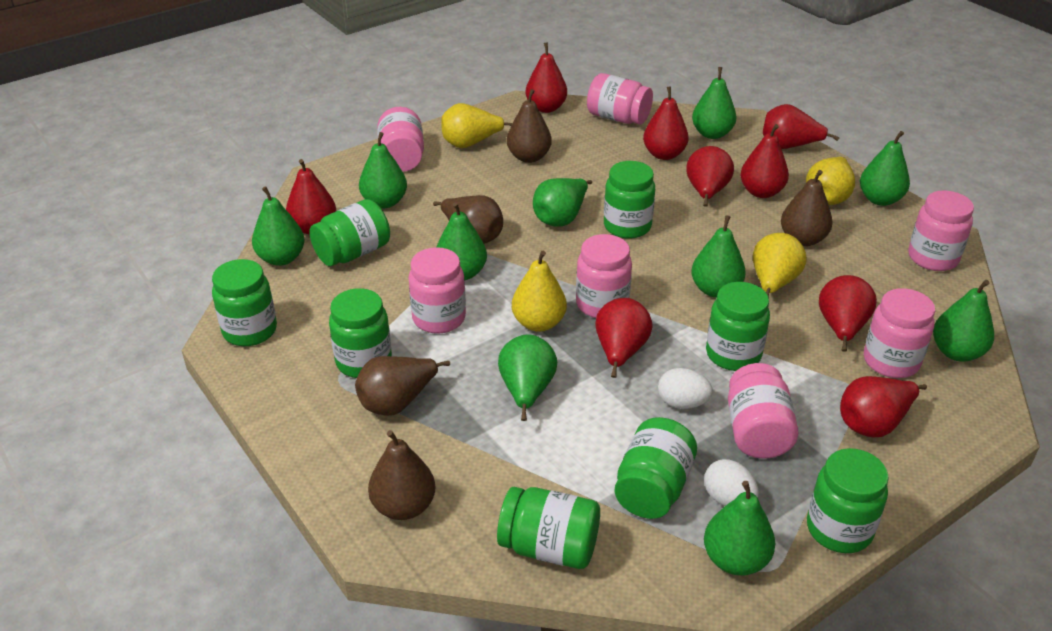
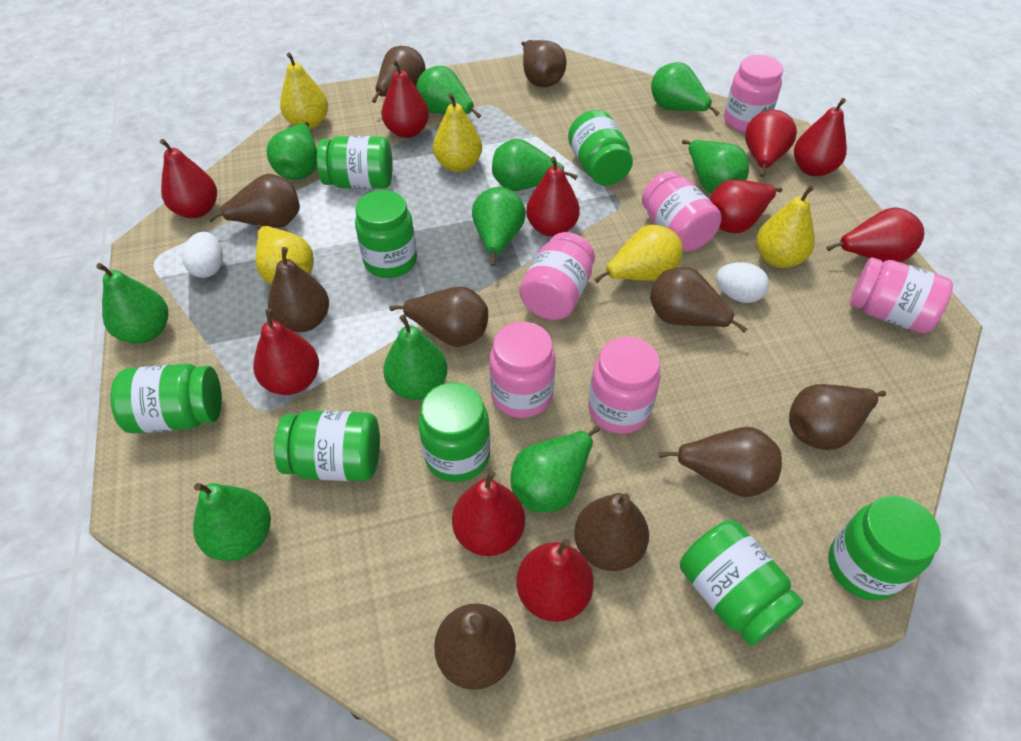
brown pear: [355,356,450,416] [368,430,435,520] [433,195,503,244] [507,89,552,163] [781,170,833,246] = 5 -> [208,174,300,228] [268,247,329,332] [372,46,426,103] [389,286,488,347] [434,604,516,690] [521,40,567,87] [574,493,649,571] [650,267,747,333] [659,427,782,497] [789,384,886,450] = 10
pink jar: [377,107,424,172] [408,247,466,334] [576,234,632,318] [587,73,653,124] [728,363,798,459] [864,288,935,378] [908,190,974,271] = 7 -> [489,322,556,418] [519,232,595,320] [588,337,661,434] [642,171,722,252] [724,55,783,133] [850,257,953,333] = 6
red pear: [286,159,336,235] [526,42,567,113] [595,298,652,378] [643,86,689,160] [686,146,734,207] [740,124,789,198] [763,104,839,149] [819,275,877,352] [840,376,927,437] = 9 -> [160,139,217,218] [253,309,319,395] [381,59,429,138] [452,471,525,556] [517,539,594,622] [526,157,580,237] [710,179,782,233] [745,110,797,177] [794,98,847,177] [827,207,924,263] = 10
yellow pear: [441,103,513,148] [512,251,567,332] [753,233,807,297] [806,157,855,205] = 4 -> [256,225,314,284] [280,52,328,129] [433,93,482,172] [594,225,683,283] [756,185,815,268] = 5

